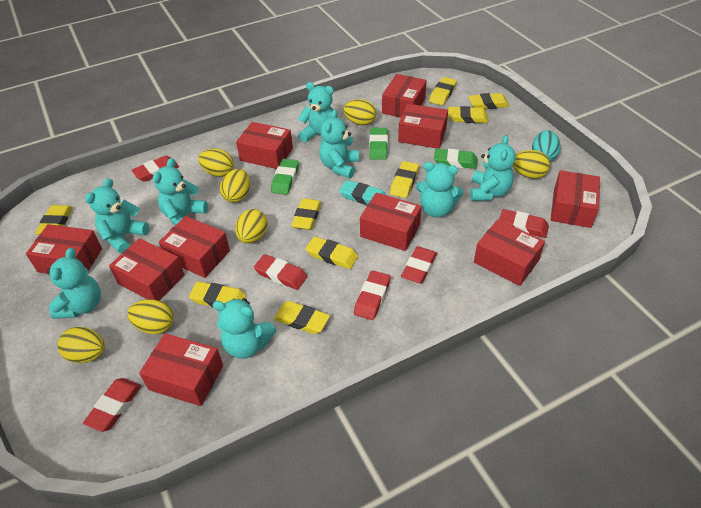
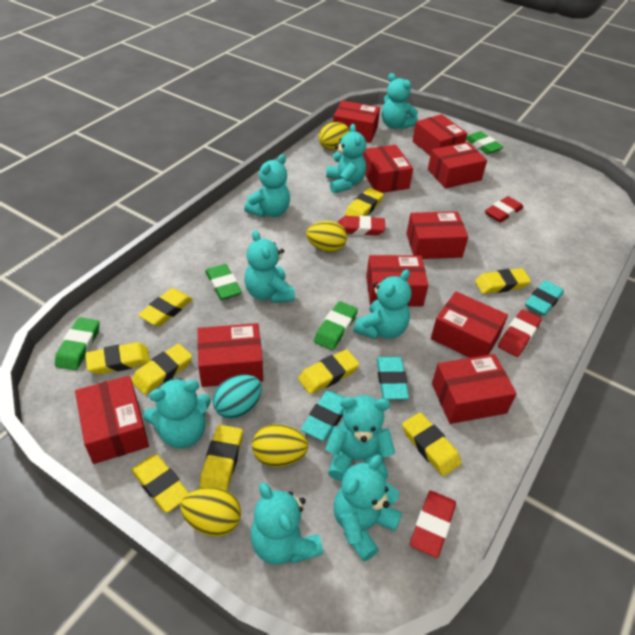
green eraser: [271,159,299,195] [369,128,388,160] [434,149,478,169] = 3 -> [55,317,99,370] [205,264,242,300] [314,301,358,350] [466,131,504,154] = 4
red eraser: [83,378,141,432] [131,156,179,182] [254,254,307,290] [354,270,391,320] [401,246,437,284] [499,209,549,238] = 6 -> [338,216,385,236] [410,491,456,558] [485,196,523,223] [498,309,542,357] = 4
turquoise eraser: [339,180,386,205] = 1 -> [301,390,345,441] [377,357,409,400] [525,280,564,316] = 3
turquoise teddy bear: [47,248,101,319] [85,178,149,254] [153,158,208,225] [213,298,276,359] [298,82,334,143] [319,110,359,178] [416,162,464,218] [470,135,516,201] = 8 -> [143,378,211,449] [244,154,290,218] [244,230,295,303] [250,482,323,565] [325,395,395,481] [326,124,366,193] [334,455,402,562] [354,269,411,339] [382,73,418,129] = 9
yellow egg: [57,327,105,363] [127,299,174,334] [198,149,234,177] [220,169,250,203] [235,209,268,244] [343,99,376,125] [513,150,550,179] = 7 -> [180,487,241,537] [252,424,308,467] [306,221,347,252] [319,122,349,150] = 4

